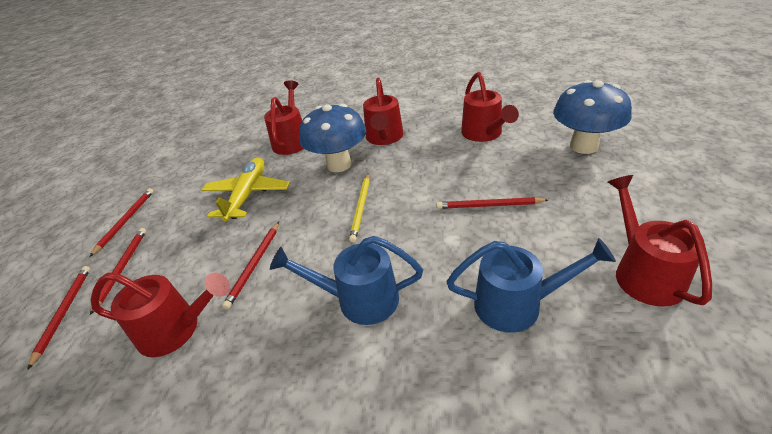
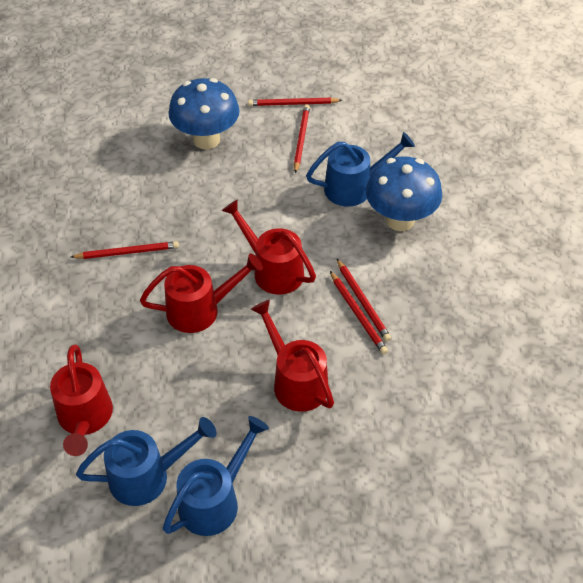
blue watering can: [270,236,423,325] [446,238,616,333] = 2 -> [76,417,217,506] [163,416,269,536] [306,132,415,207] = 3
red watering can: [91,272,230,357] [264,80,304,155] [363,78,404,145] [461,72,519,142] [608,175,712,307] = 5 -> [50,344,113,456] [140,253,263,333] [222,199,316,295] [251,300,334,412] = 4
yellow pencil: [349,173,370,243] = 1 -> none = 0
yellow plane: [202,157,290,222] = 1 -> none = 0

